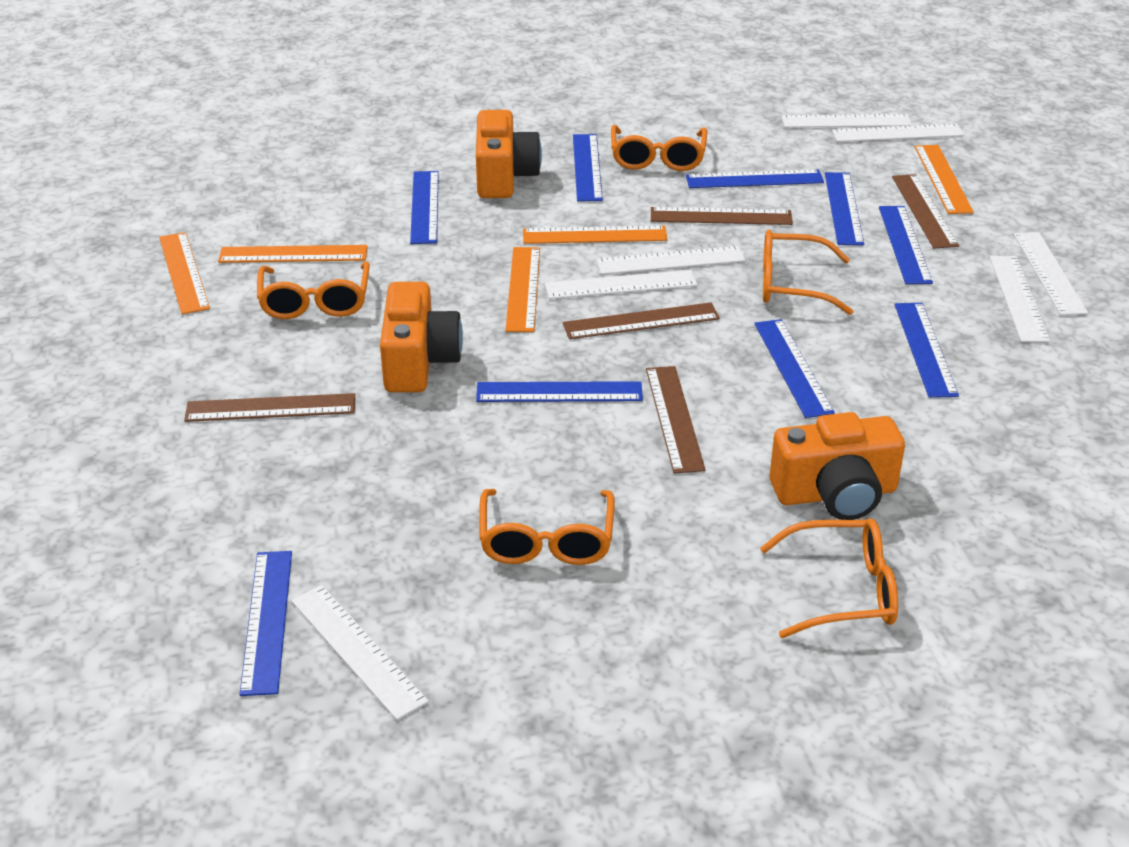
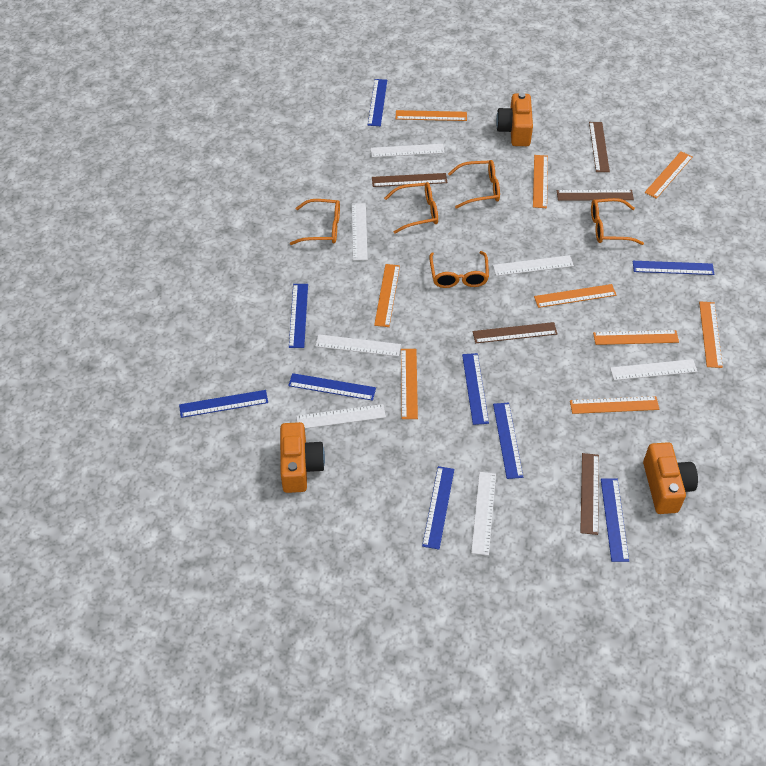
orange ruler: [159,232,210,314] [218,245,368,263] [505,247,540,332] [523,225,668,244] [915,145,974,214] = 5 -> [374,264,400,327] [396,110,467,121] [401,349,418,419] [533,155,548,208] [534,284,616,308] [570,396,659,414] [593,330,679,345] [644,151,693,199] [699,301,723,368] = 9

